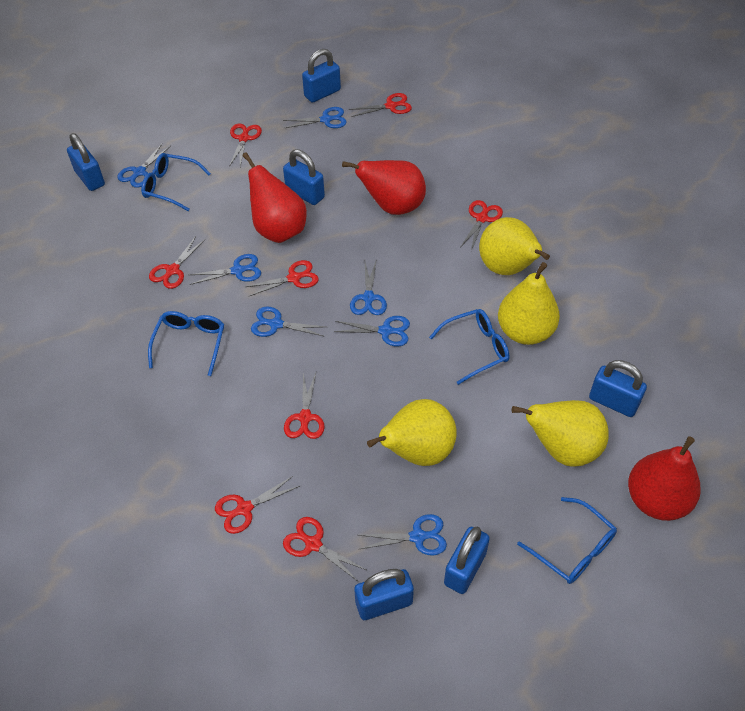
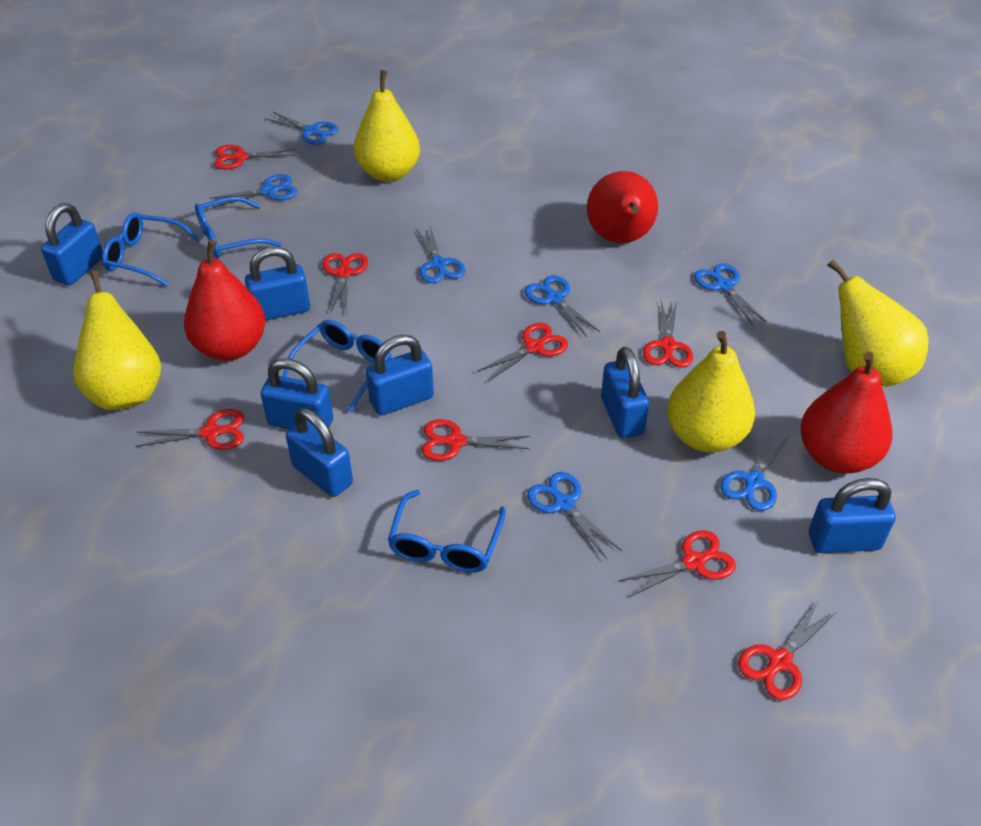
blue padlock: [67,133,105,191] [283,149,325,205] [302,49,341,103] [354,569,414,620] [444,526,490,594] [589,360,647,417] = 6 -> [41,203,103,286] [245,247,310,321] [261,358,333,429] [286,408,353,497] [366,335,434,416] [601,347,649,438] [809,478,896,553] = 7

